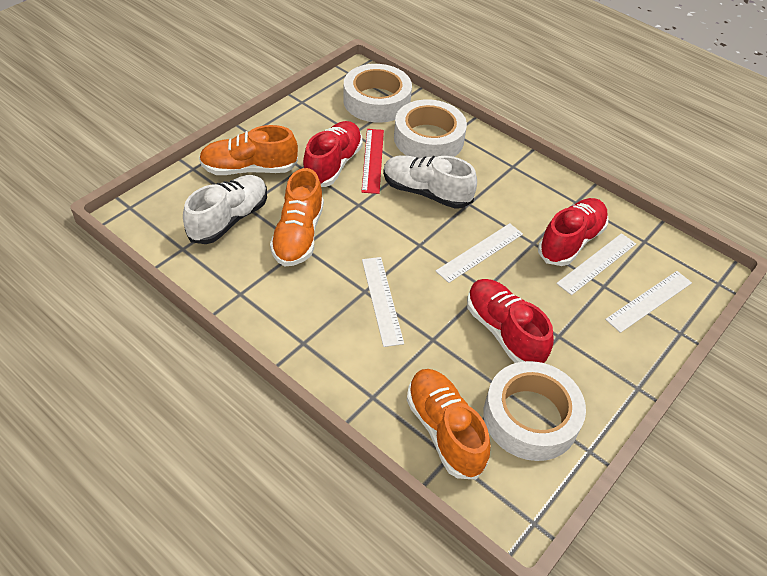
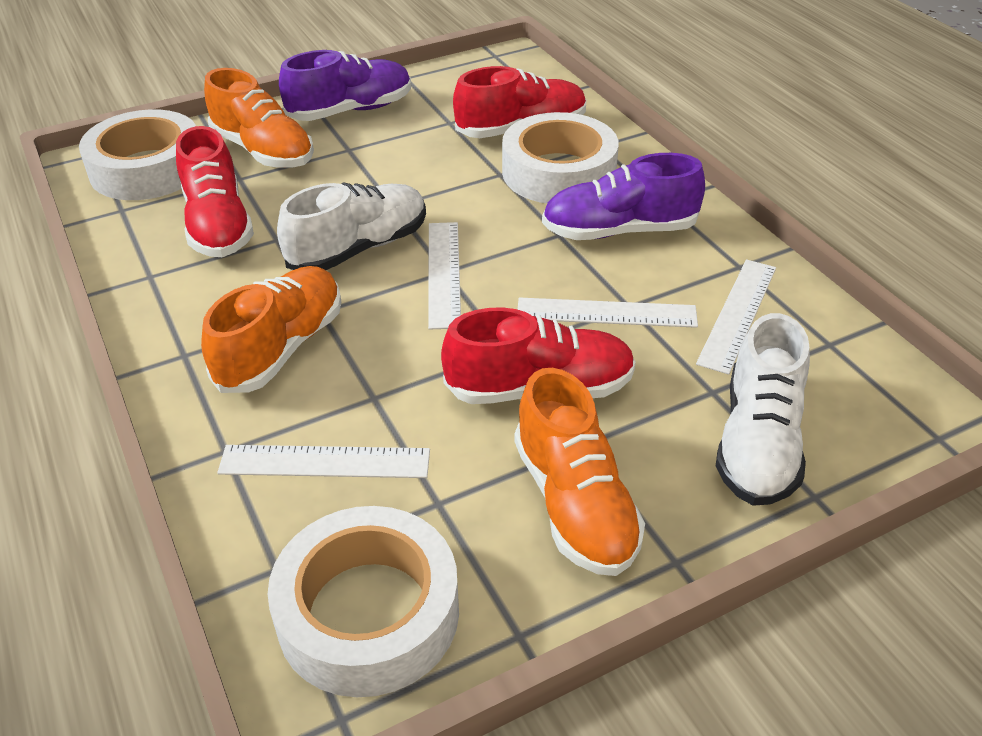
purple shoe: none = 0 -> [279,50,411,121] [542,153,705,240] = 2
red ruler: [361,129,384,194] = 1 -> none = 0

